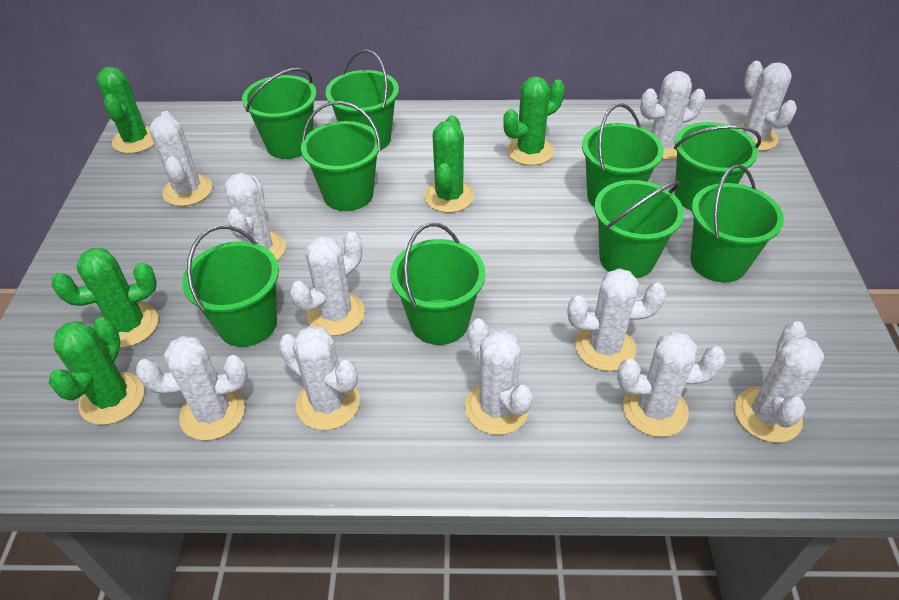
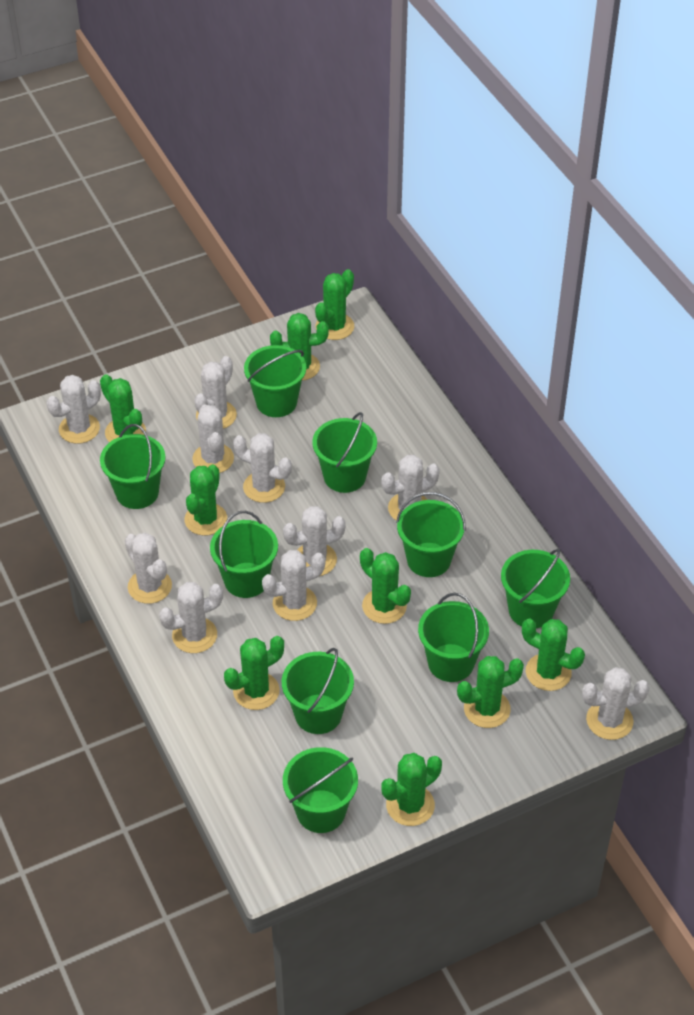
green cactus: [49,317,144,425] [52,248,158,347] [96,67,155,154] [424,115,474,213] [503,77,565,166] = 5 -> [100,374,146,442] [185,464,227,536] [224,636,284,710] [270,313,329,381] [315,269,354,340] [360,548,411,624] [382,753,442,826] [457,656,524,728] [522,619,585,691] = 9
white cactus: [136,336,248,441] [150,111,212,206] [225,173,286,261] [279,326,360,430] [290,232,365,336] [465,319,533,435] [567,268,666,371] [617,331,726,437] [640,71,706,160] [735,321,825,443] [736,61,797,151] = 11 -> [47,375,101,444] [125,533,172,604] [159,582,223,653] [192,405,234,473] [194,356,237,429] [233,433,292,503] [262,550,325,621] [283,506,346,576] [381,455,440,521] [582,667,650,740] = 10

